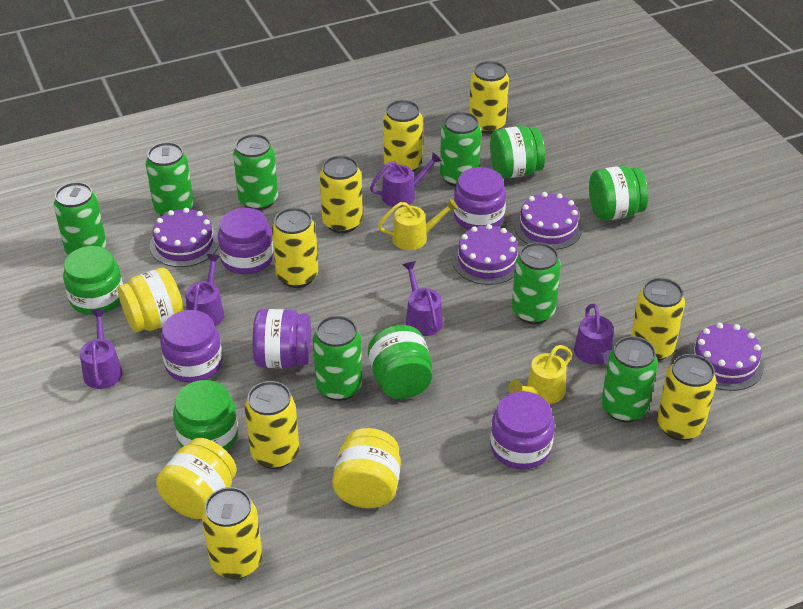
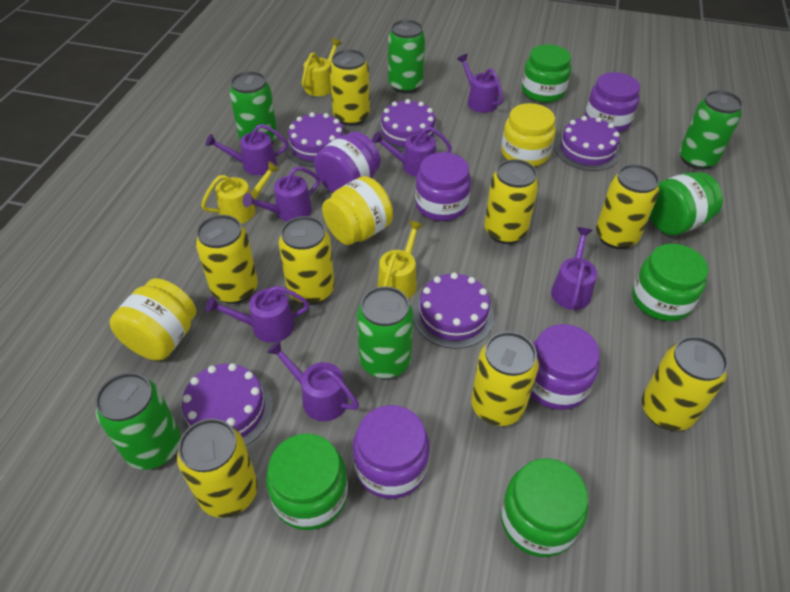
green can: [54,182,106,255] [146,142,194,216] [233,134,278,211] [313,316,362,401] [440,112,481,187] [512,242,561,324] [601,336,658,422] = 7 -> [95,373,181,470] [229,71,277,144] [357,286,413,379] [388,20,425,93] [679,90,743,170] = 5
purple cake: [150,208,218,267] [452,224,520,285] [514,192,583,250] [687,323,764,391] = 4 -> [180,363,273,446] [285,112,345,167] [377,99,439,152] [413,272,494,349] [555,116,620,171] = 5
purple watering can: [80,309,122,389] [186,254,224,326] [370,152,442,208] [403,261,443,336] [574,304,614,364] = 5 -> [205,124,288,175] [206,286,310,343] [243,166,320,222] [267,341,359,421] [372,127,452,177] [457,54,503,113] [551,227,597,310] = 7
yellow watering can: [378,198,458,250] [508,345,572,404] = 2 -> [201,161,280,224] [302,38,342,96] [377,221,423,299] = 3

